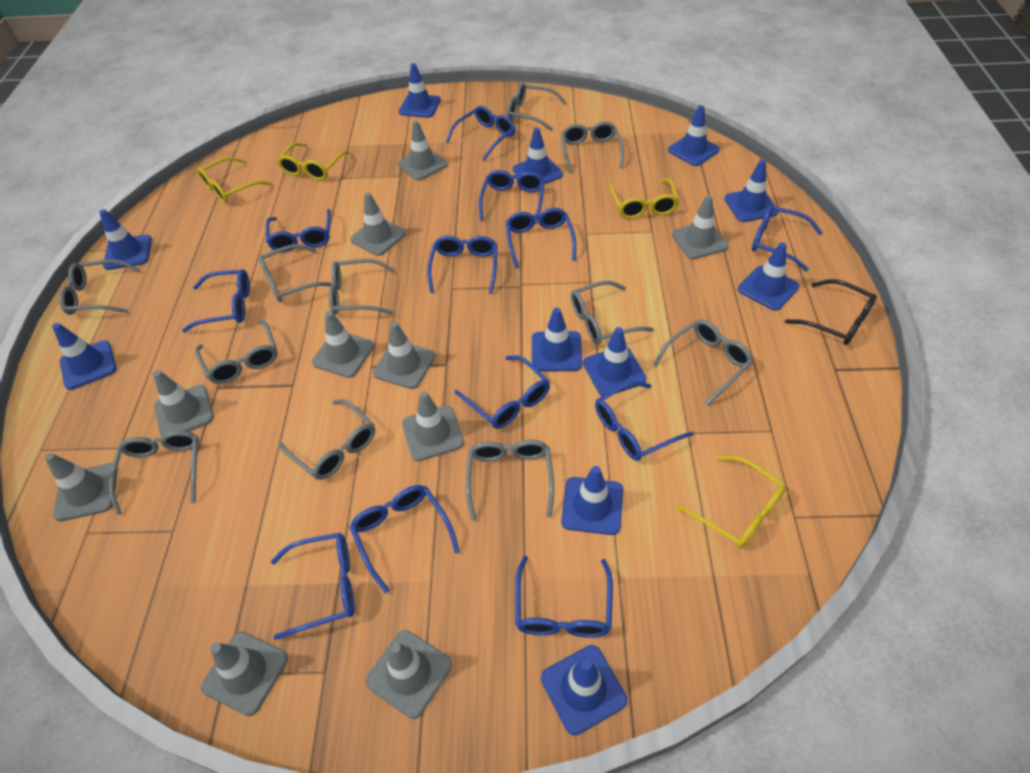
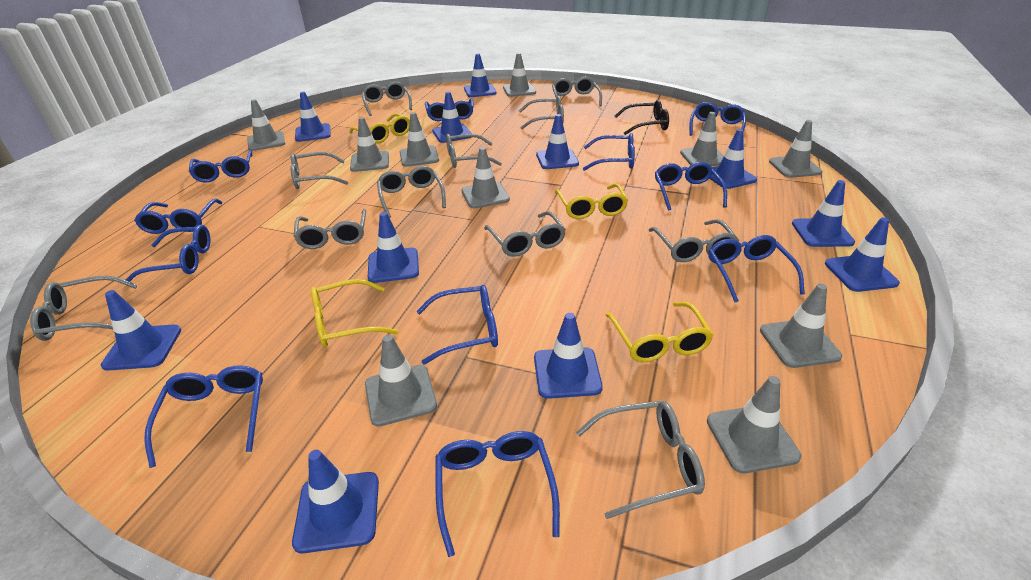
blue glasses: [182,269,250,332] [265,209,331,252] [271,533,354,640] [349,485,460,594] [427,236,497,294] [446,106,515,161] [454,355,550,429] [479,170,545,224] [506,208,576,269] [515,556,613,638] [595,381,693,461] [751,204,822,271] = 12 -> [126,225,210,282] [134,199,222,234] [144,365,263,468] [189,150,252,183] [417,285,498,365] [425,98,474,121] [435,431,560,557] [583,133,635,171] [655,162,727,211] [689,102,746,136] [708,235,805,302] = 11

